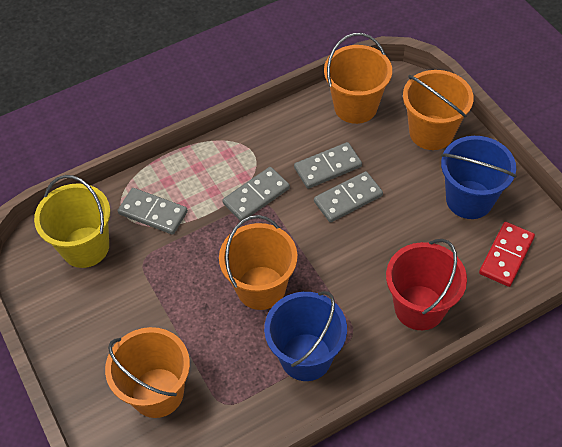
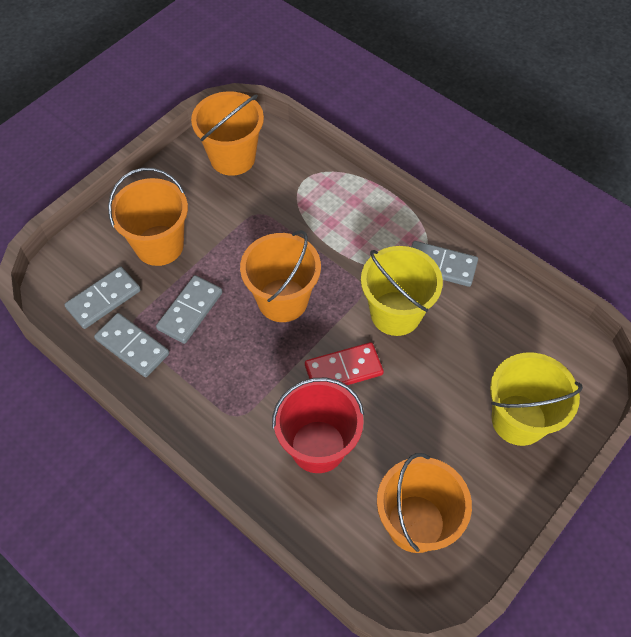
blue bucket: [264,291,347,381] [441,136,516,219] = 2 -> none = 0
yellow bucket: [34,175,110,268] = 1 -> [361,246,443,336] [490,352,583,446] = 2

